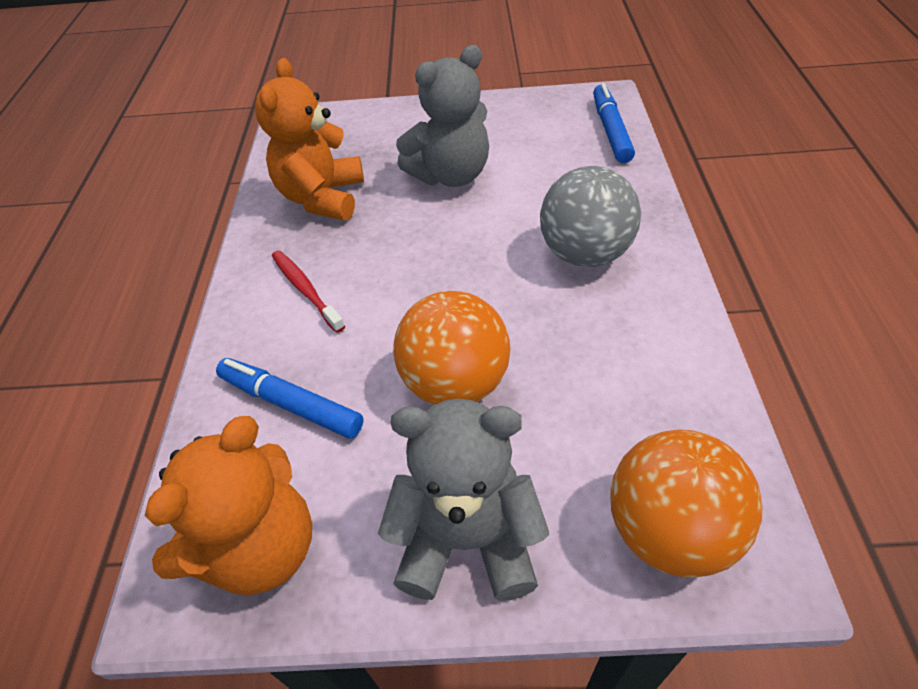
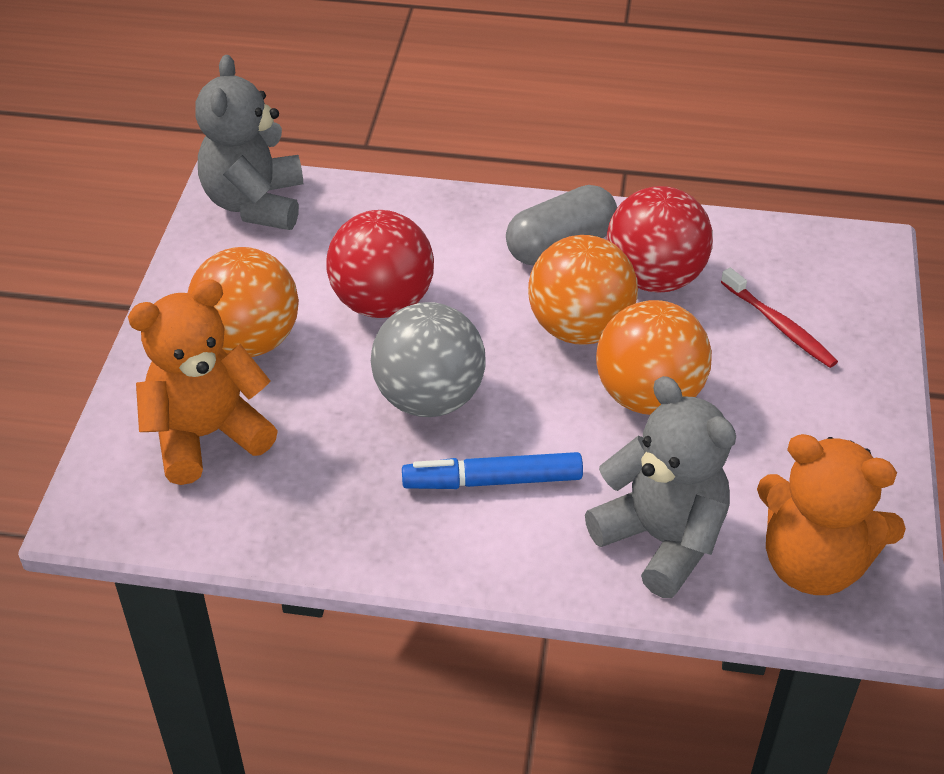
blue marker: [216,358,364,439] [593,83,635,163] = 2 -> [402,452,583,489] = 1
grey capsule: none = 0 -> [506,185,617,265] = 1
orange ball: [393,291,510,405] [610,430,763,578] = 2 -> [188,247,299,357] [528,235,638,345] [596,300,712,415] = 3
red ball: none = 0 -> [326,210,434,318] [606,186,713,293] = 2

